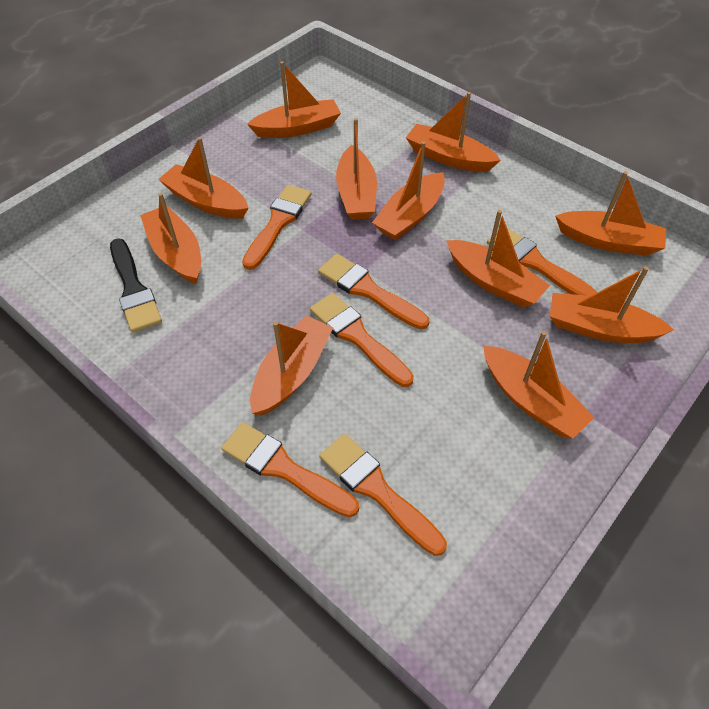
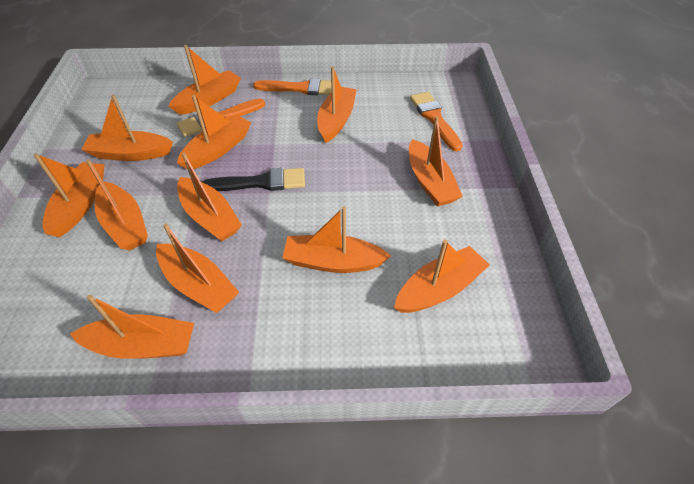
orange boat: [140,193,201,284] [158,137,249,219] [247,61,341,138] [250,315,333,415] [336,118,377,220] [372,141,445,241] [406,92,501,172] [446,210,550,307] [483,331,595,438] [550,267,674,343] [555,171,666,256] = 11 -> [33,153,105,237] [70,295,194,359] [81,94,173,161] [86,159,148,251] [156,223,239,313] [169,45,241,115] [177,95,251,170] [177,153,242,241] [282,206,391,273] [317,66,357,143] [394,240,490,313] [409,116,463,206] = 12
orange brush: [221,422,359,517] [242,185,311,270] [310,293,414,387] [318,254,429,329] [320,434,447,556] [487,228,598,296] = 6 -> [177,98,265,137] [253,78,332,95] [410,92,463,151] = 3

